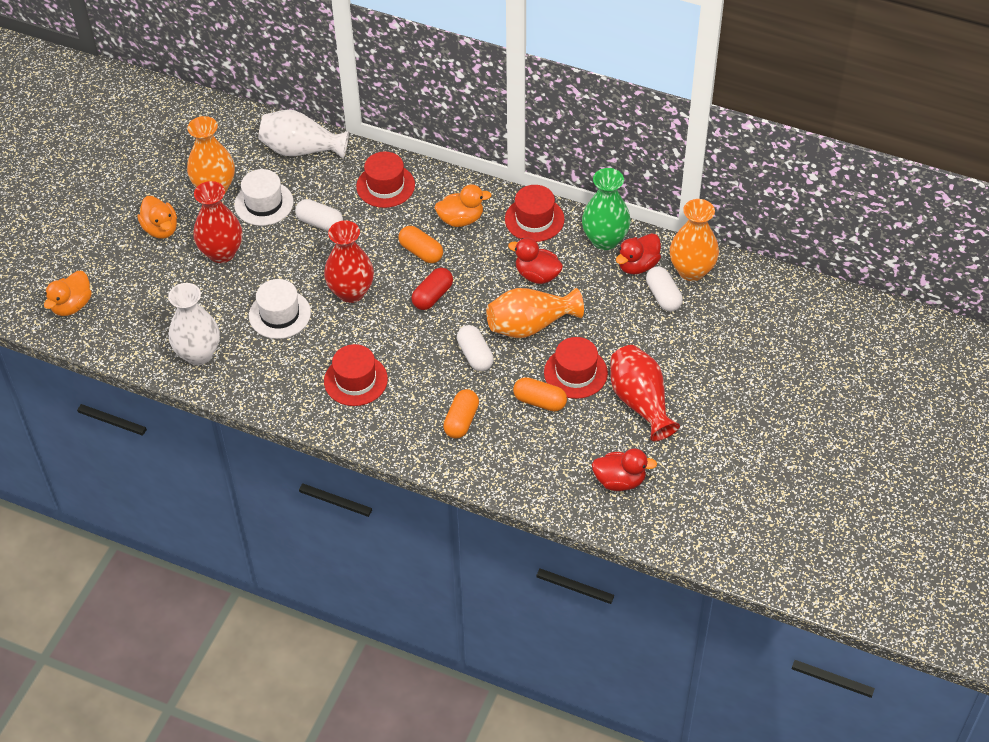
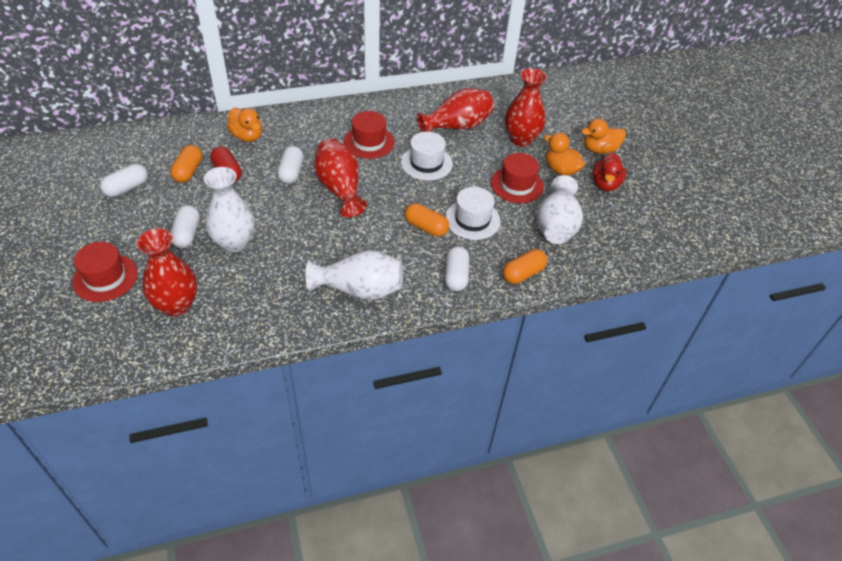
green vase: [582,168,631,250] = 1 -> none = 0
orange vase: [187,116,235,193] [486,288,584,338] [670,199,719,281] = 3 -> none = 0
red duck: [508,238,563,284] [592,448,657,491] [616,233,661,274] = 3 -> [593,153,627,191] = 1
red hat: [324,344,388,406] [356,152,415,208] [505,185,565,242] [544,337,608,399] = 4 -> [72,242,138,302] [344,111,395,159] [491,153,544,203] = 3
red vase: [194,181,242,263] [324,221,374,303] [610,345,680,441] = 3 -> [137,228,198,317] [314,139,367,218] [417,88,494,132] [505,68,547,147] = 4
white capsule: [295,199,343,231] [457,325,494,371] [646,267,683,311] = 3 -> [100,164,148,197] [170,205,200,248] [277,146,303,184] [445,246,469,291] = 4
white vase: [168,283,220,365] [258,110,349,159] = 2 -> [204,167,255,253] [305,250,403,300] [537,175,583,244] = 3

